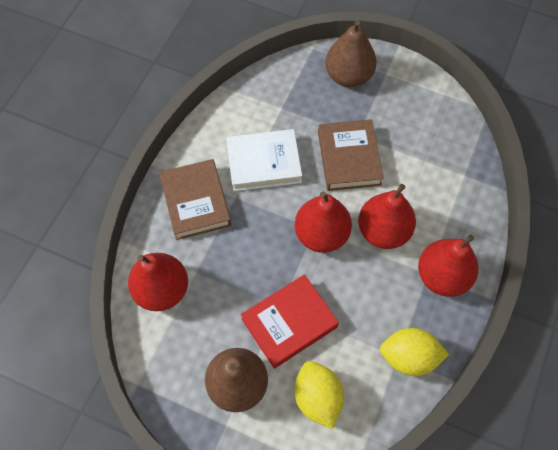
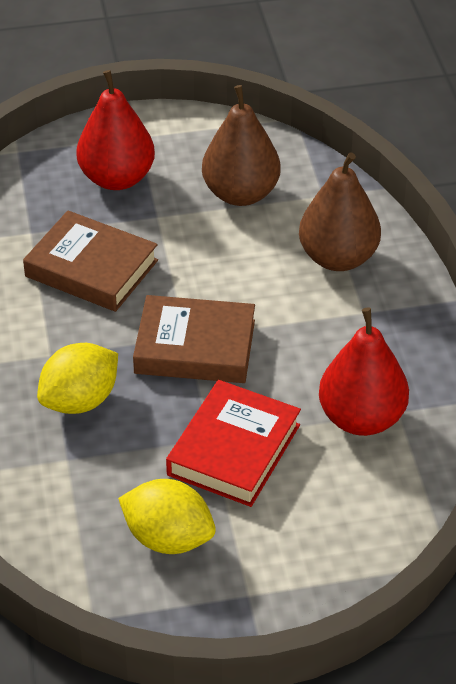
red pear: [128,253,188,311] [295,191,352,253] [358,184,416,249] [418,234,478,297] = 4 -> [76,70,155,190] [319,308,409,436] = 2
white book: [226,129,302,191] = 1 -> none = 0

